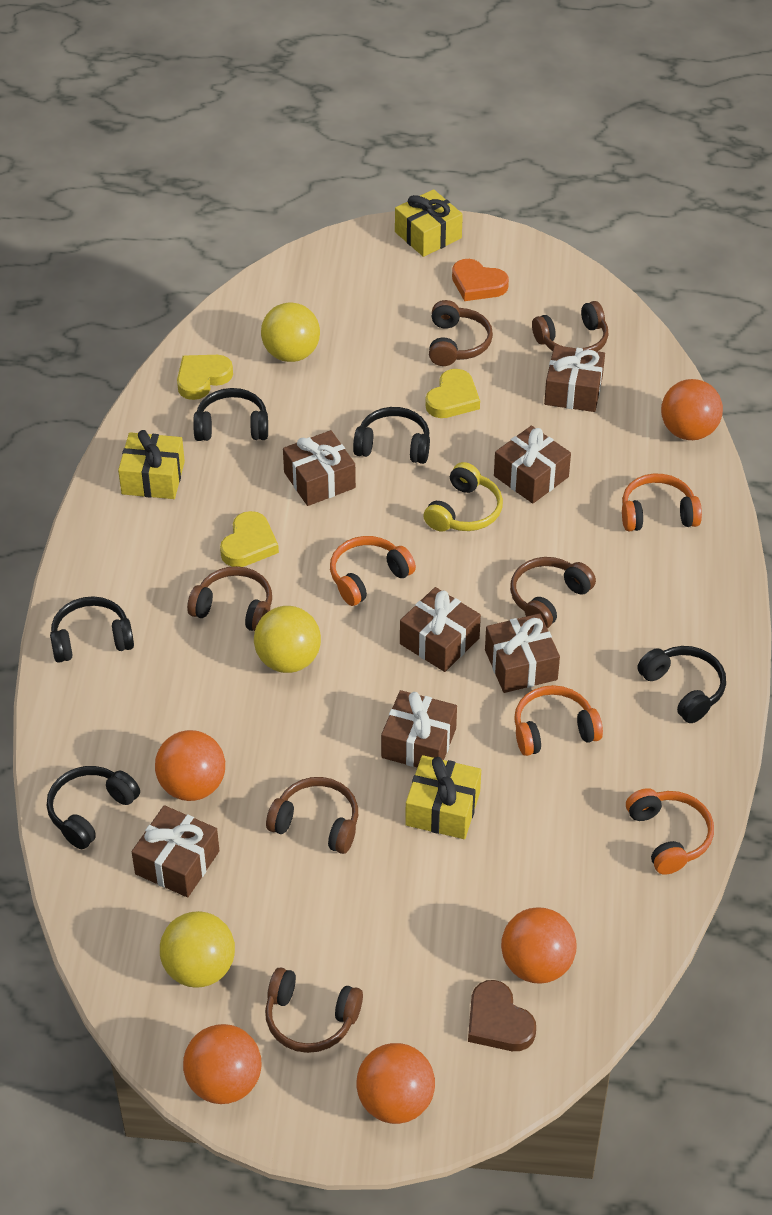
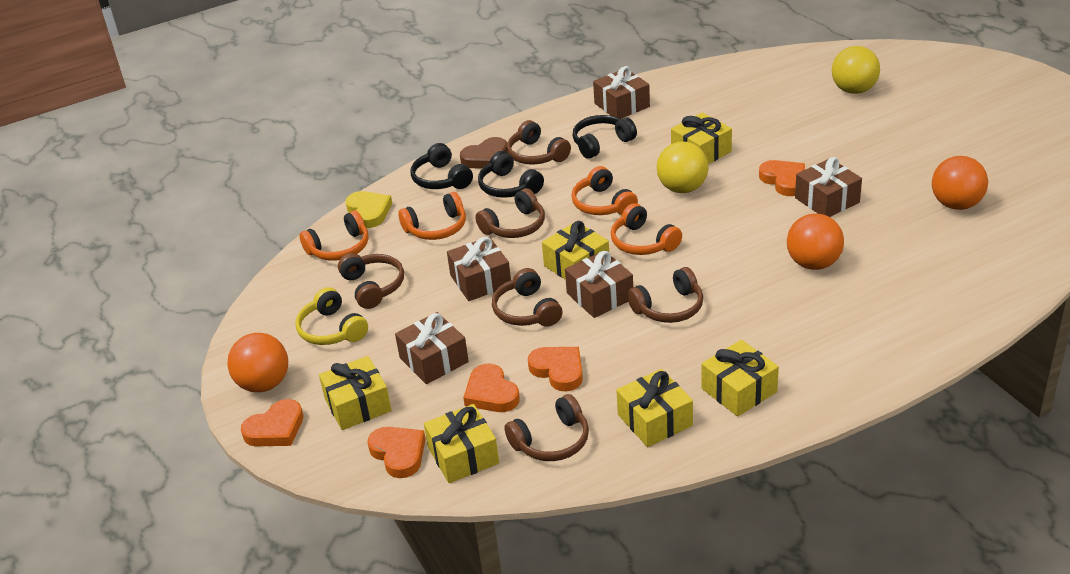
black headphones: [47,766,140,849] [50,596,134,663] [193,388,268,441] [353,407,430,464] [637,646,726,723] = 5 -> [410,143,473,189] [478,151,544,198] [573,115,637,159] = 3
brown gift: [132,805,219,897] [283,430,356,506] [381,690,457,768] [400,587,481,672] [485,613,560,693] [494,426,571,504] [544,345,605,412] = 7 -> [395,312,469,384] [447,237,511,301] [565,251,633,318] [593,66,650,119] [795,157,862,217] = 5
orange ball: [155,730,225,801] [183,1024,261,1104] [356,1043,435,1124] [501,907,577,984] [661,379,723,440] = 5 -> [227,333,288,392] [787,214,844,270] [932,156,988,210] = 3
orange heart: [452,259,509,301] = 1 -> [241,399,303,446] [368,427,426,478] [463,364,520,412] [528,347,583,392] [759,160,805,196] = 5
yellow ball: [160,911,235,988] [254,606,321,673] [261,303,320,362] = 3 -> [657,142,708,193] [832,46,880,94] = 2
yellow gift: [118,430,185,499] [395,189,463,257] [405,755,481,839] = 3 -> [319,356,392,430] [424,404,499,483] [542,221,609,280] [616,369,693,447] [671,112,732,164] [701,340,779,417] = 6
yellow heart: [177,355,233,400] [220,511,279,567] [425,369,480,418] = 3 -> [345,191,392,228] = 1

